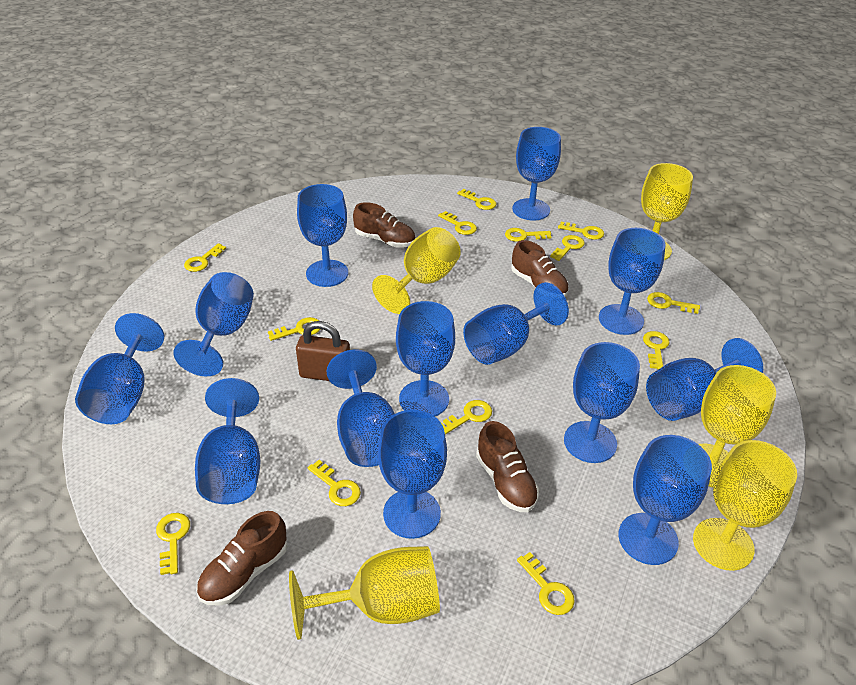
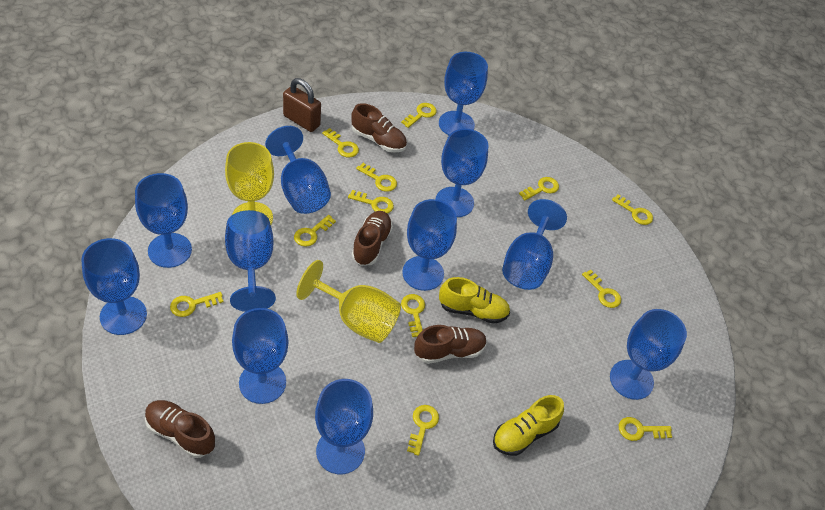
blue goblet: [75,313,164,424] [174,272,254,376] [195,378,260,504] [297,184,348,287] [327,350,395,467] [378,410,447,539] [396,301,455,416] [463,282,569,365] [512,127,561,221] [564,342,640,463] [599,228,666,335] [619,435,712,565] [646,338,763,421] = 13 -> [81,238,147,335] [135,173,192,268] [225,210,276,312] [232,308,288,404] [265,126,331,214] [315,379,373,474] [402,199,457,291] [436,129,489,217] [439,52,488,135] [502,199,567,290] [610,309,687,400] = 11
yellow goblet: [289,546,440,640] [372,227,461,314] [641,163,693,260] [693,440,797,571] [698,365,776,487] = 5 -> [225,142,274,225] [296,260,401,343] = 2
yellow key: [156,513,190,575] [184,243,226,272] [268,317,321,341] [308,460,361,506] [438,211,477,235] [441,400,492,435] [457,189,496,210] [505,228,551,242] [517,552,575,615] [550,235,585,261] [558,222,604,240] [643,331,670,369] [647,292,700,314] = 13 -> [170,292,223,317] [294,215,336,247] [322,128,359,158] [348,190,394,214] [356,163,397,192] [401,103,437,128] [401,294,425,337] [407,405,439,456] [519,177,559,200] [582,270,621,308] [612,194,653,225] [619,417,672,441] = 12
yellow shoe: none = 0 -> [439,277,510,324] [493,395,564,456] = 2

